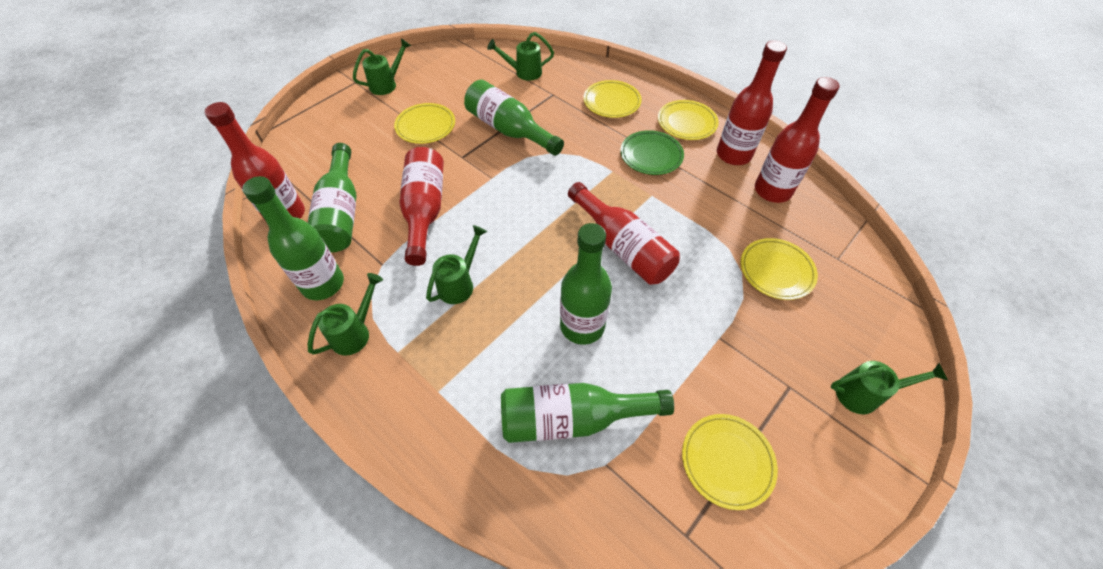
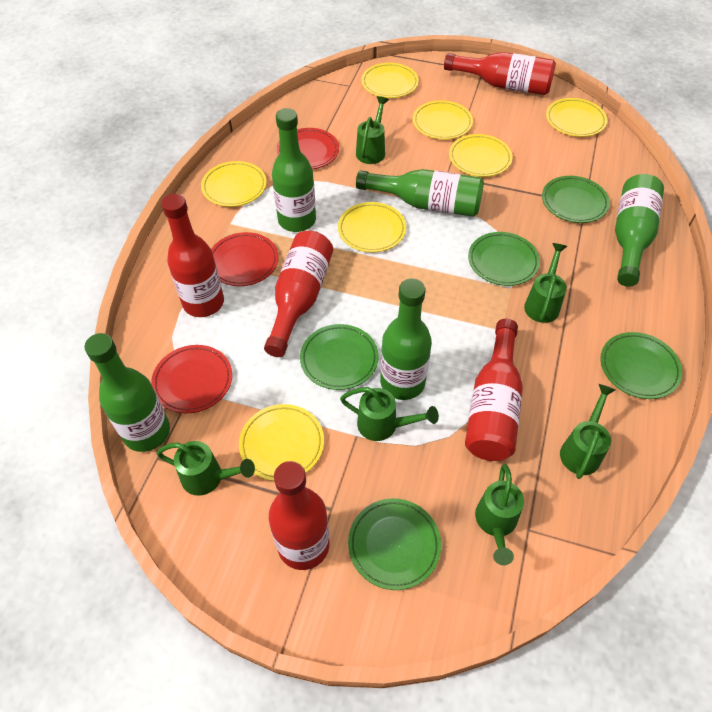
green plate: [620,130,684,175] = 1 -> [300,324,379,390] [348,498,441,590] [468,232,540,286] [542,176,610,223] [600,332,682,399] = 5
green watering can: [308,273,383,356] [353,39,411,95] [426,225,487,304] [487,32,554,81] [831,361,948,414] = 5 -> [157,441,255,496] [340,387,439,441] [356,96,389,164] [475,464,524,565] [524,243,567,323] [560,384,615,479] = 6
red plate: none = 0 -> [151,345,232,413] [211,232,279,286] [277,128,339,169] = 3
yellow plate: [394,103,455,144] [583,80,642,118] [658,100,719,140] [682,414,778,510] [740,238,818,300] = 5 -> [201,161,267,207] [239,404,324,481] [338,202,406,253] [361,63,419,98] [413,100,473,140] [449,134,512,177] [546,98,607,137] = 7

